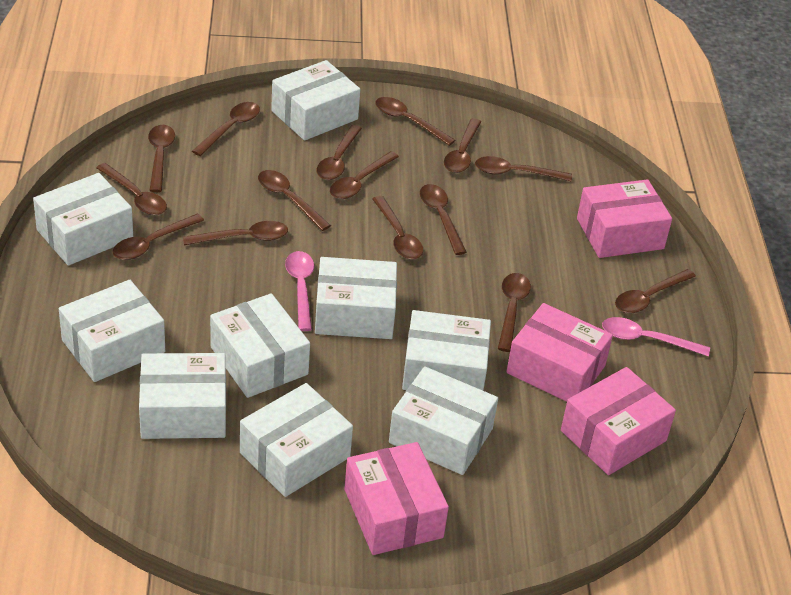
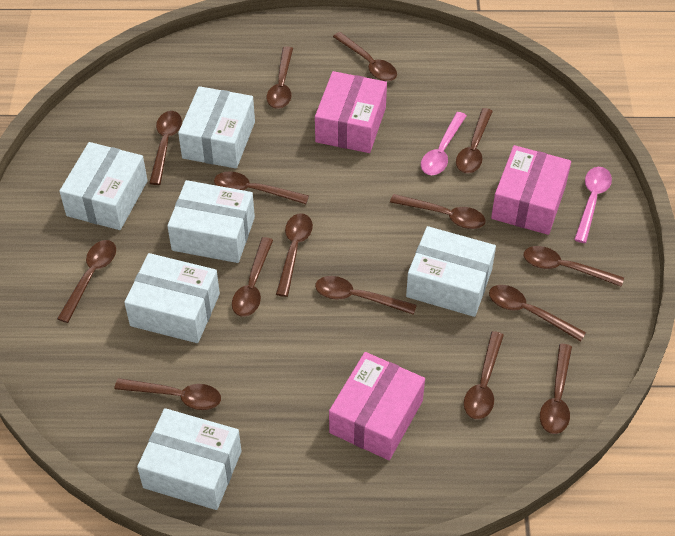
pink box: [344,442,449,555] [506,303,613,402] [561,367,676,475] [577,179,672,258] = 4 -> [315,71,387,153] [329,352,425,460] [491,145,571,235] = 3
white box: [33,173,133,266] [59,280,165,382] [139,353,226,439] [210,293,310,398] [240,383,353,497] [271,60,360,141] [315,257,397,339] [389,366,498,475] [402,310,491,390] = 9 -> [59,142,148,230] [124,253,220,343] [137,408,241,510] [167,180,255,263] [178,86,255,169] [406,226,496,317] = 6

